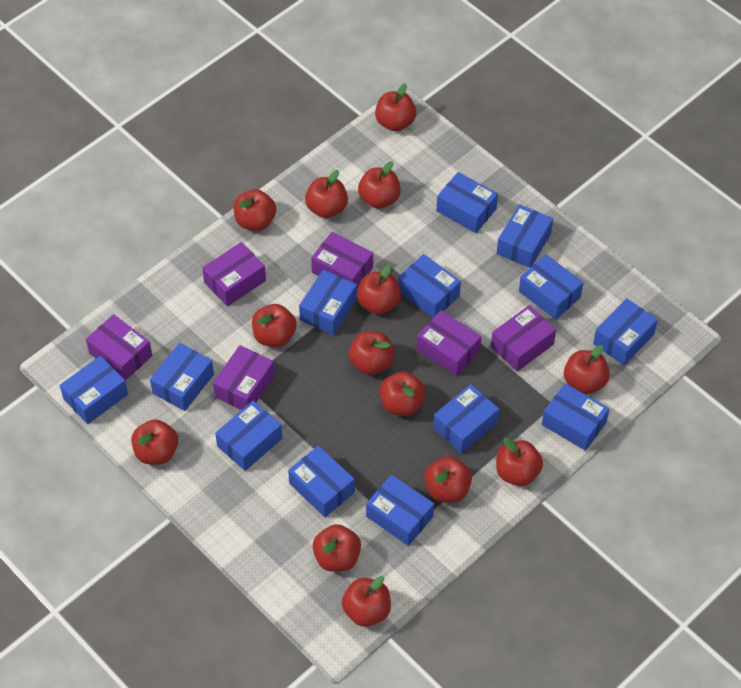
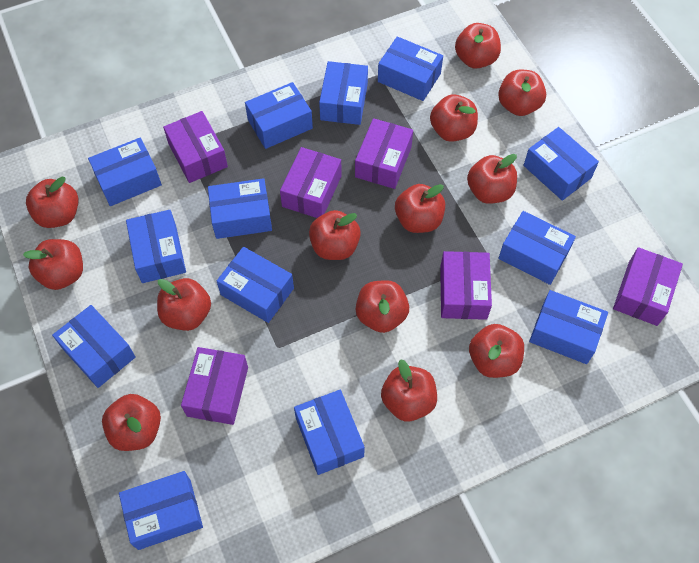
red apple: [131,419,178,465] [234,189,276,231] [252,304,297,347] [305,170,348,218] [313,524,361,572] [342,576,391,627] [349,331,394,375] [357,264,401,315] [358,161,401,209] [375,83,416,131] [380,371,426,416] [424,456,472,502] [496,437,543,486] [564,345,610,394] = 14 -> [23,239,83,290] [26,177,79,228] [102,394,161,451] [157,278,211,331] [309,210,361,260] [355,280,409,333] [381,359,437,421] [395,184,445,233] [430,94,478,142] [455,23,501,69] [467,154,517,204] [469,324,524,378] [498,70,546,116] = 13

